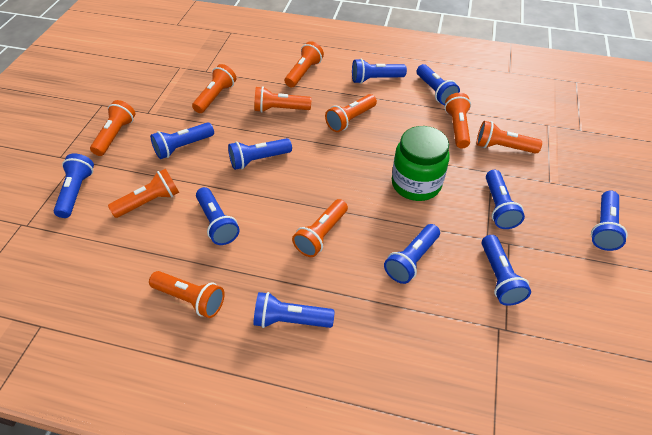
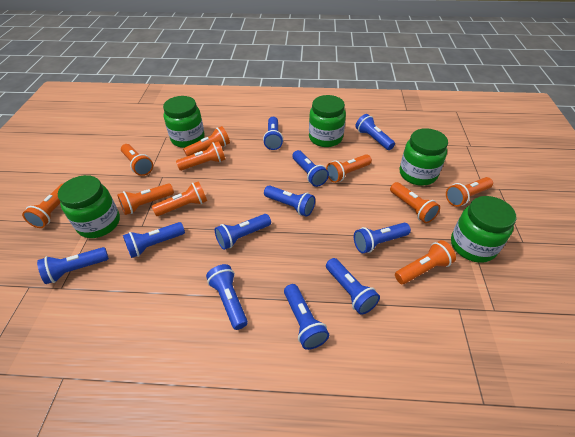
green jar: [392,126,450,201] = 1 -> [58,175,120,238] [163,96,205,148] [309,95,346,147] [399,128,448,186] [451,196,517,263] = 5

